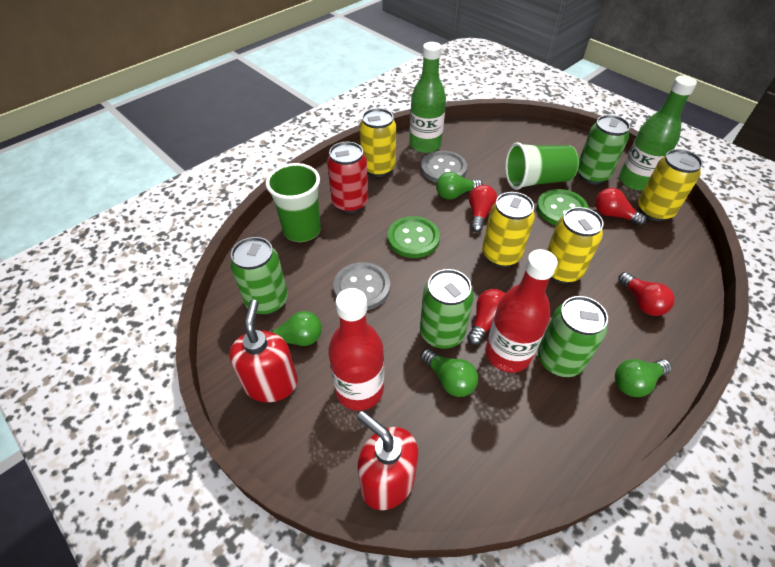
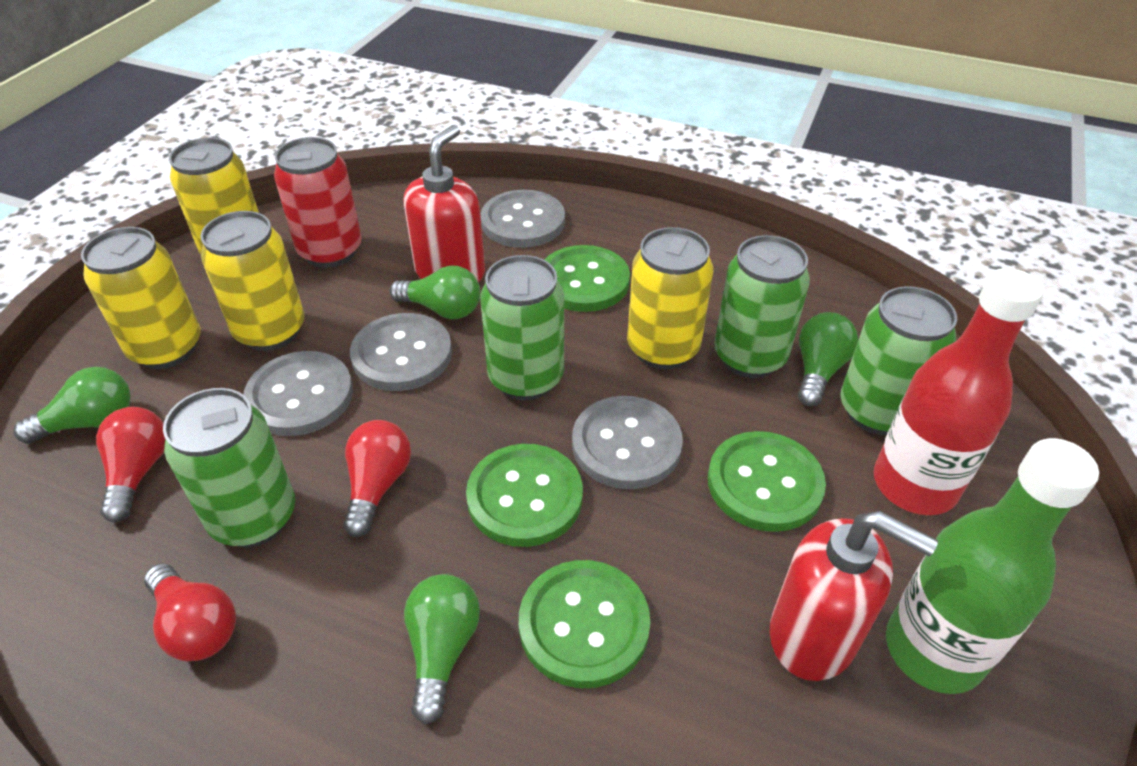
green bottle: [409,42,446,153] [619,75,697,191] = 2 -> [886,438,1099,694] = 1
green button: [388,216,440,258] [537,189,589,225] = 2 -> [466,444,583,547] [519,560,650,688] [545,245,630,312] [708,431,826,532] = 4
green cup: [266,163,321,242] [505,142,579,190] = 2 -> none = 0
grey button: [333,262,390,310] [421,151,467,183] = 2 -> [244,351,353,436] [350,313,452,391] [481,190,565,248] [572,396,683,489] = 4
red bottle: [328,288,384,411] [485,249,558,373] = 2 -> [874,268,1044,515] = 1
red light bulb: [467,289,505,345] [469,185,497,232] [595,188,647,226] [618,272,675,316] = 4 -> [96,407,165,523] [144,563,236,661] [343,420,411,537] = 3

